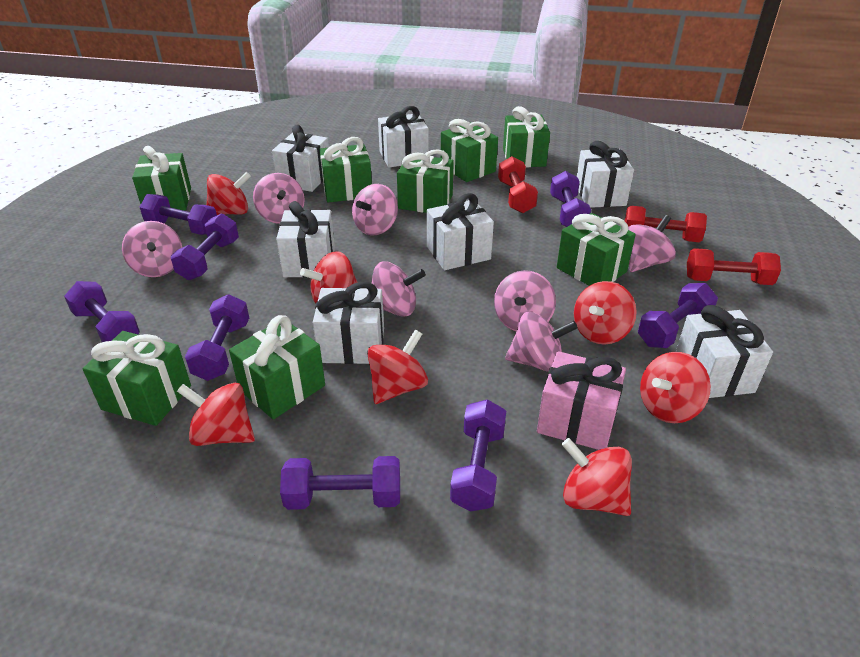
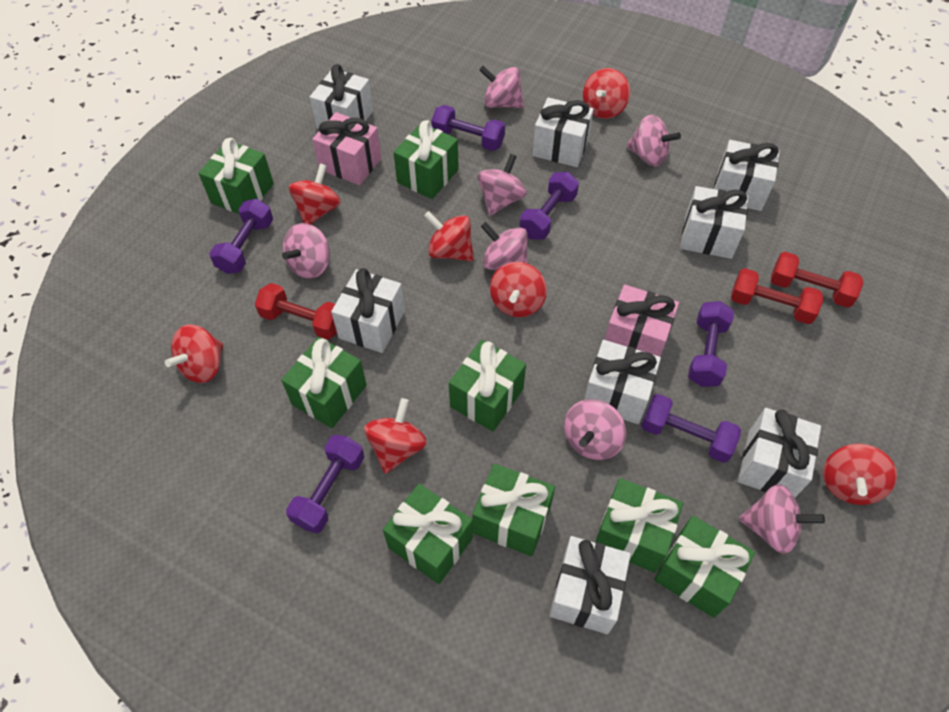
pink gift: [537,351,626,450] = 1 -> [312,112,381,185] [605,285,679,356] = 2
purple dumbbell: [64,281,140,342] [140,194,217,235] [171,214,239,280] [185,294,249,381] [280,456,400,510] [450,399,506,512] [550,171,591,227] [638,283,718,348] = 8 -> [209,199,273,274] [286,435,364,533] [431,105,505,151] [519,172,579,240] [641,394,741,463] [688,301,734,387] = 6
white gift: [272,124,329,192] [276,201,335,278] [313,282,384,364] [378,106,429,167] [427,193,494,270] [577,141,634,208] [676,305,773,398] = 7 -> [310,64,373,129] [331,268,405,353] [532,98,594,167] [550,536,631,634] [584,340,661,424] [680,186,748,259] [714,140,780,211] [738,408,821,498] = 8

